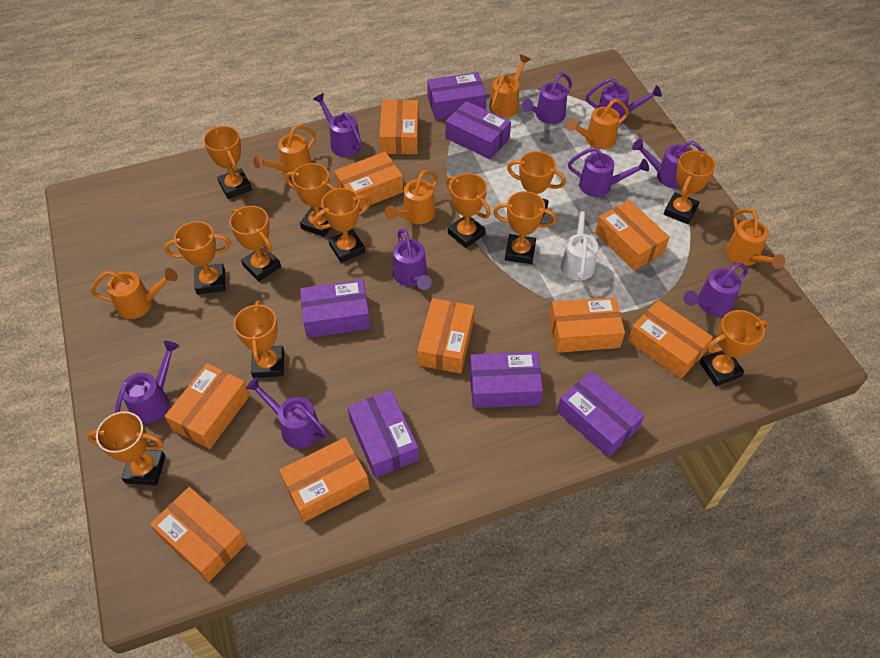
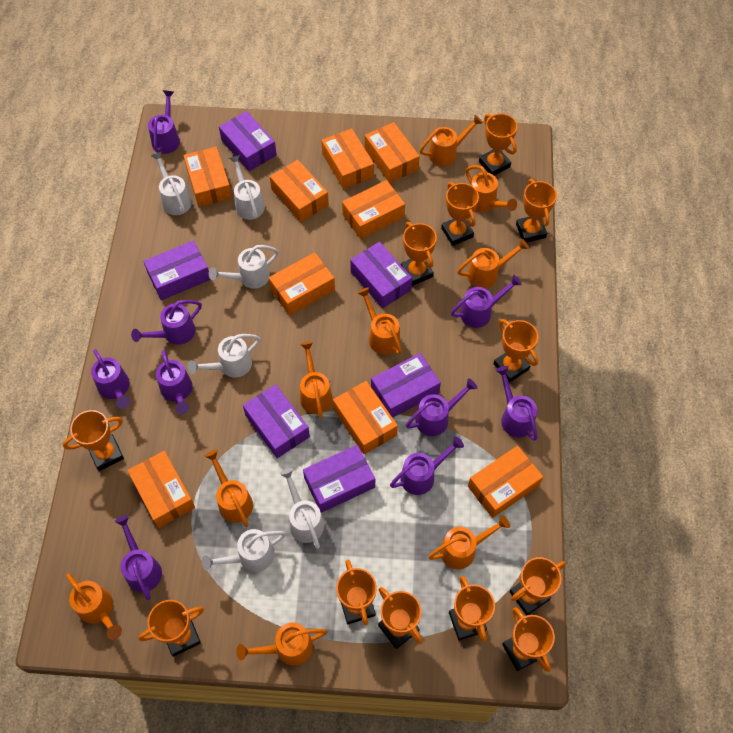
orange watering can: [90,268,178,319] [253,125,316,177] [385,170,438,224] [489,54,531,118] [566,99,629,149] [725,209,785,269] = 6 -> [66,573,122,640] [205,450,253,527] [236,622,328,665] [300,341,333,418] [357,287,402,355] [419,115,483,166] [428,515,510,569] [457,239,529,288] [465,165,517,212] = 9
white watering can: [561,205,598,280] = 1 -> [151,151,192,215] [188,334,260,378] [202,529,286,572] [209,245,279,289] [229,155,265,220] [280,468,324,549] = 6

